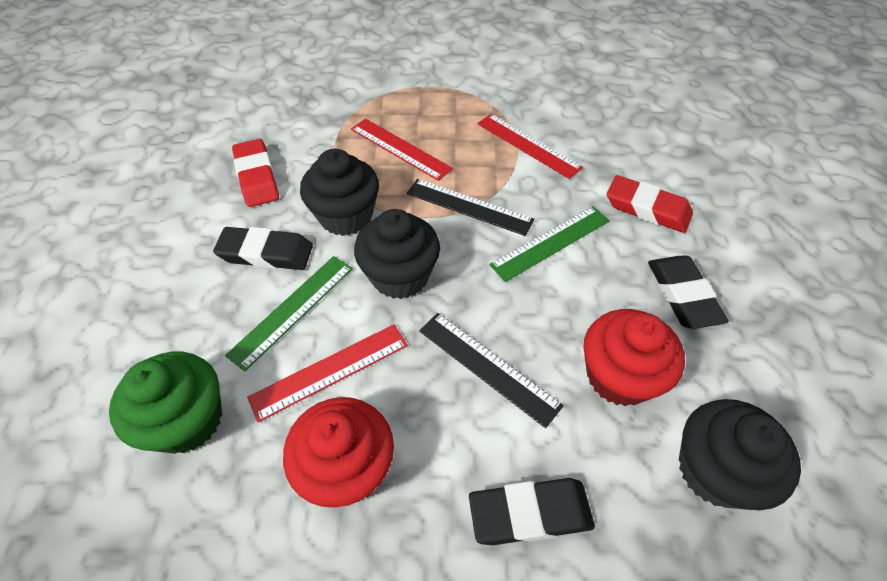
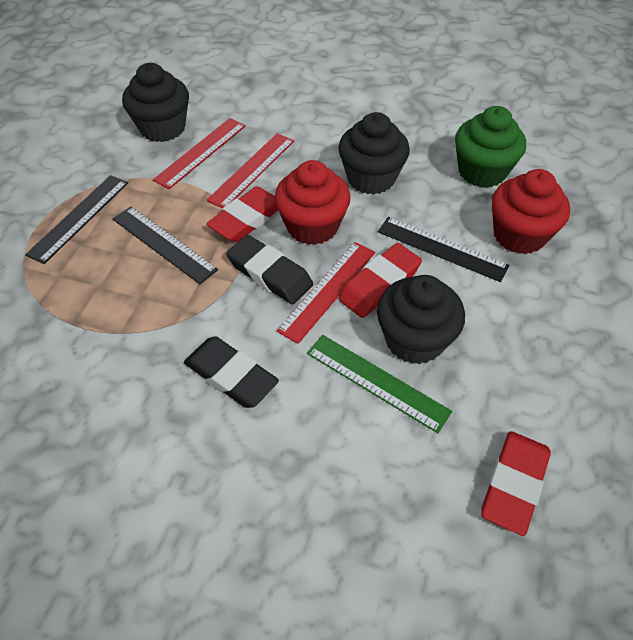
black eraser: [213,227,313,270] [469,478,595,545] [648,256,729,329] = 3 -> [184,336,279,408] [226,235,313,304] = 2
black ruler: [407,179,534,236] [419,313,564,428] = 2 -> [25,175,128,264] [113,206,218,284] [378,217,510,282] = 3
green ruler: [225,256,353,371] [489,206,610,282] = 2 -> [307,335,452,433] = 1
red eraser: [232,139,279,207] [607,175,693,233] = 2 -> [206,186,278,242] [338,243,422,318] [481,431,551,536] = 3

